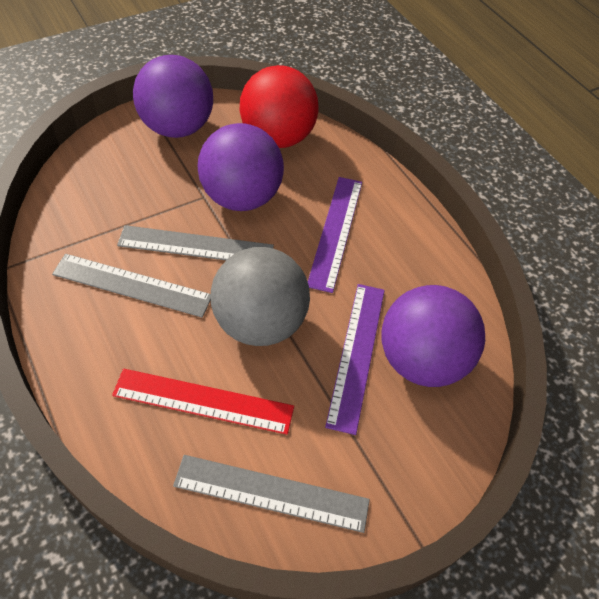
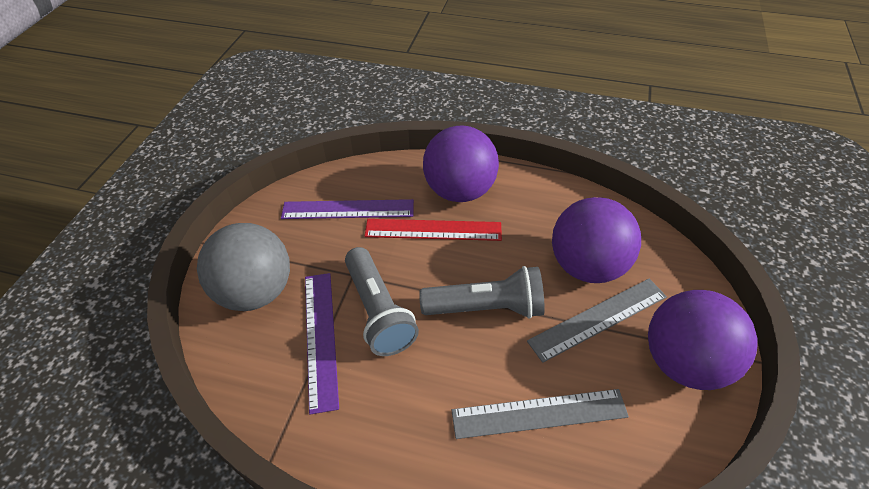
grey flashlight: none = 0 -> [345,247,419,356] [419,266,545,319] = 2
grey ruler: [52,254,211,318] [117,225,274,260] [173,455,370,533] = 3 -> [451,389,629,439] [527,279,667,363] = 2
red ball: [239,65,319,148] = 1 -> none = 0

